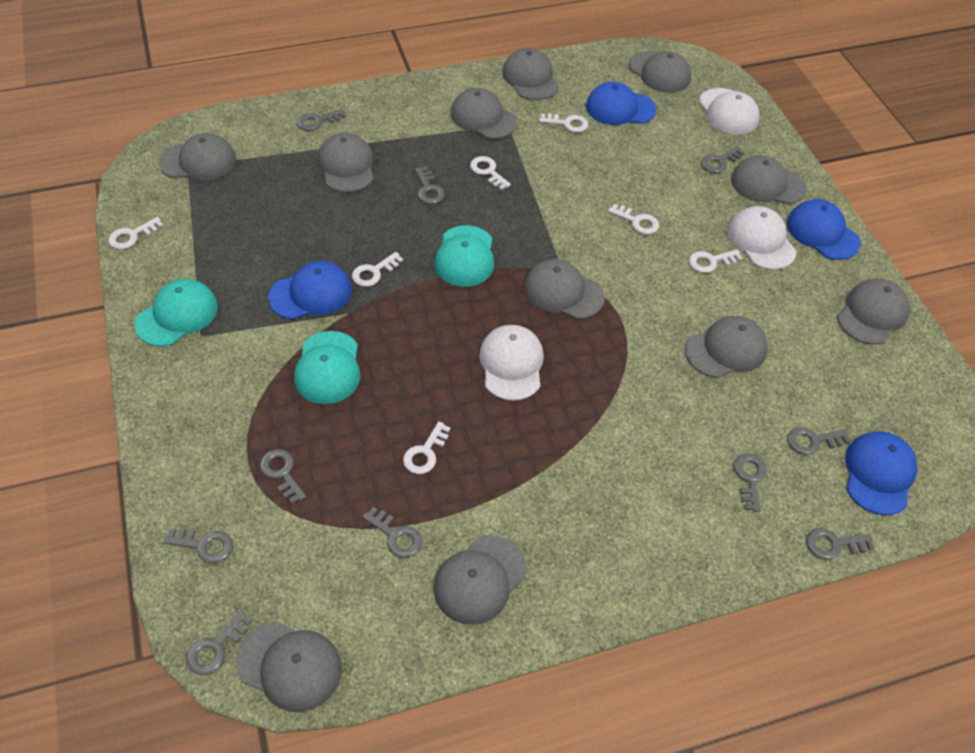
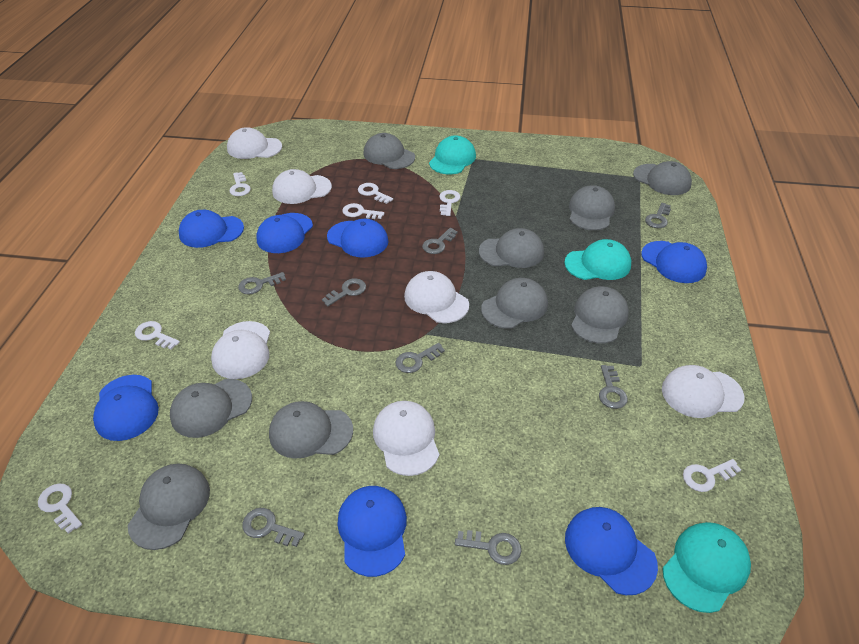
blue cap: [268,261,352,319] [586,82,656,125] [787,199,861,260] [845,431,917,515] = 4 -> [93,375,159,441] [179,210,244,248] [256,213,313,253] [327,219,389,258] [337,486,407,577] [565,507,658,595] [641,241,707,283] = 7
grey cap: [159,133,236,180] [236,621,342,712] [318,133,374,192] [434,535,527,625] [451,88,517,139] [502,48,559,100] [524,259,605,319] [628,51,691,93] [685,316,768,378] [731,155,807,204] [837,279,910,344] = 11 -> [128,463,210,550] [170,379,252,438] [269,401,353,459] [363,133,415,169] [479,228,544,268] [481,278,548,329] [569,185,615,231] [571,286,629,344] [633,161,692,195] = 9
grey key: [163,528,233,564] [186,610,252,675] [260,449,306,504] [297,109,346,131] [363,507,422,558] [415,167,445,204] [701,146,744,173] [734,454,767,512] [787,427,850,455] [806,528,875,560] = 10 -> [238,272,286,295] [242,508,304,547] [322,278,366,306] [395,343,445,373] [422,228,458,254] [455,530,521,565] [599,365,628,409] [645,203,671,228] = 8
white cap: [479,325,544,401] [699,88,760,135] [728,206,797,270] = 3 -> [211,321,270,379] [227,127,282,159] [272,169,332,204] [373,401,439,476] [404,271,469,323] [662,365,745,418] = 6

